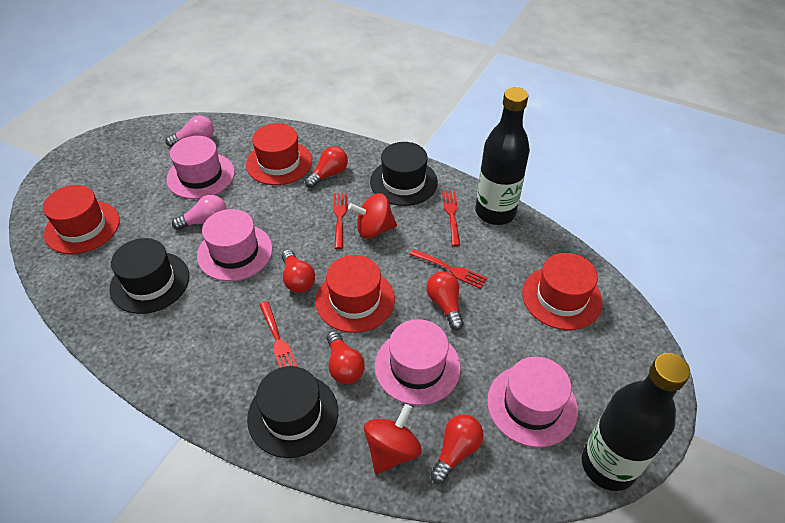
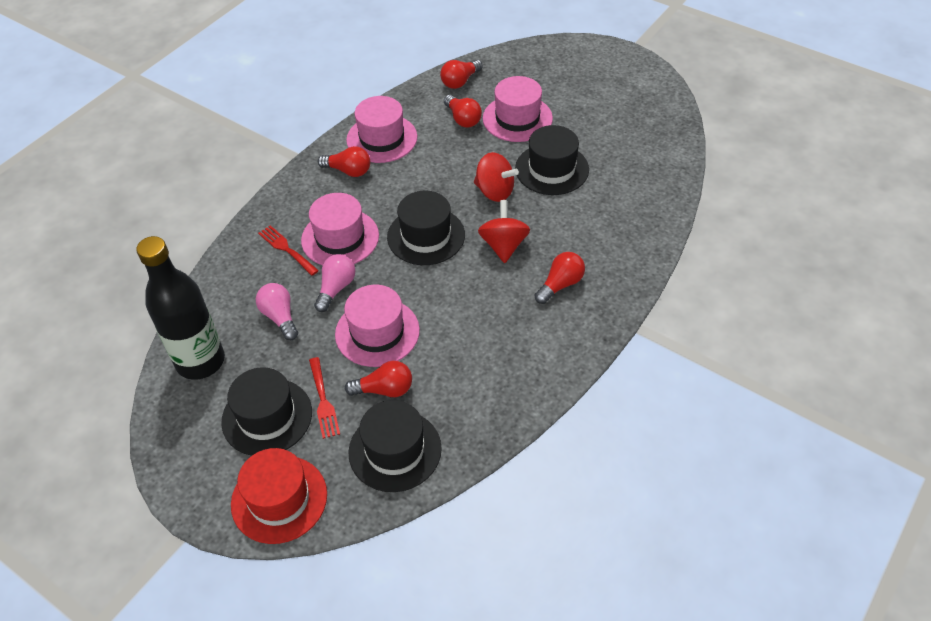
black bottle: [475,87,530,225] [582,353,690,491] = 2 -> [136,236,225,380] = 1
black hat: [109,238,189,314] [247,366,338,458] [370,142,438,206] = 3 -> [221,367,312,456] [348,400,442,492] [387,191,465,265] [515,125,589,195] = 4
red fork: [259,301,297,368] [333,193,347,249] [410,249,487,289] [442,191,460,246] = 4 -> [258,225,319,276] [309,357,340,439] = 2
red hat: [43,185,120,254] [246,123,312,185] [315,255,395,333] [522,253,603,330] = 4 -> [231,448,327,544] = 1

